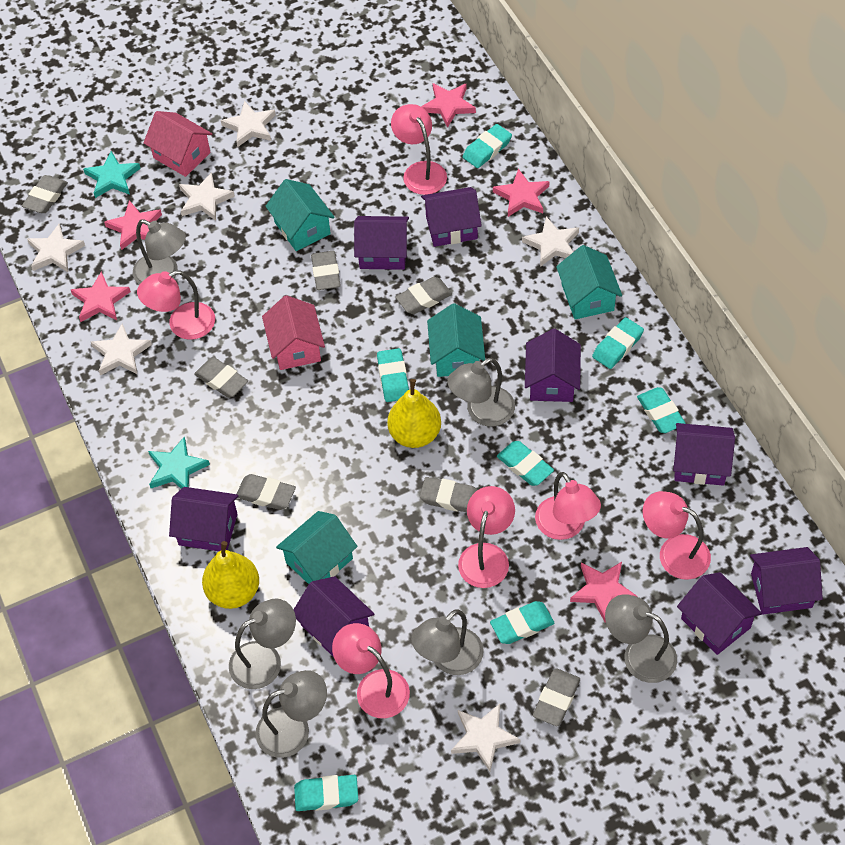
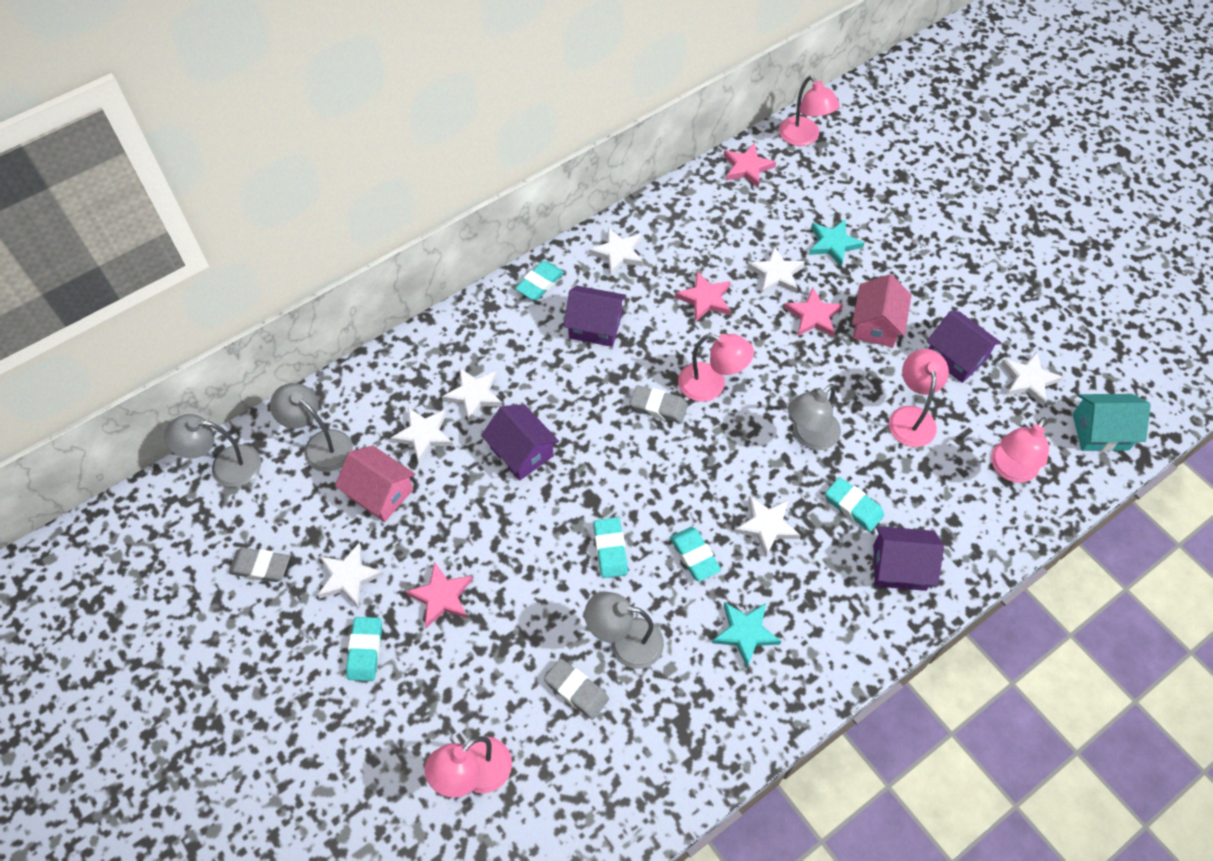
grey eraser: [22,175,68,213] [194,357,248,398] [237,474,296,510] [311,251,341,290] [396,277,452,314] [420,477,477,512] [533,668,580,726] = 7 -> [228,547,290,582] [544,659,609,720] [630,385,688,423] = 3
grey lamp: [133,219,186,285] [229,599,296,689] [255,670,327,758] [411,609,484,675] [447,358,515,426] [605,594,677,683] = 6 -> [164,414,261,487] [270,383,353,472] [585,592,664,669] [788,384,841,450] = 4
pink lamp: [137,270,215,340] [332,623,410,718] [391,104,447,195] [458,486,515,588] [535,472,601,540] [643,491,711,580] = 6 -> [425,736,512,798] [678,334,754,402] [779,76,840,146] [889,349,949,447] [991,417,1049,483] = 5
pink star: [71,272,131,322] [104,200,162,250] [421,83,476,128] [493,168,550,217] [570,562,638,622] = 5 -> [406,562,473,628] [675,271,731,322] [724,143,776,187] [784,287,843,337] = 4
purple house: [169,487,239,551] [294,576,374,656] [354,216,409,270] [421,187,482,247] [525,329,581,402] [673,423,735,486] [677,572,762,655] [750,547,823,615] = 8 -> [481,405,559,480] [564,286,626,347] [873,526,944,591] [927,311,1001,383] = 4
turquoise eraser: [294,775,358,811] [377,348,409,402] [463,124,512,168] [490,601,554,644] [497,441,554,486] [592,317,644,369] [637,387,686,433] = 7 -> [346,617,382,681] [515,261,564,300] [594,517,628,578] [670,527,721,581] [825,477,884,532] = 5
turquoise house: [266,179,335,251] [276,511,358,584] [427,303,485,377] [556,245,622,319] = 4 -> [1072,394,1151,452] = 1
white star: [27,224,85,272] [91,323,152,375] [179,172,235,221] [221,101,276,148] [451,704,520,772] [522,217,579,267] = 6 -> [318,543,384,608] [390,408,453,463] [442,368,503,422] [589,227,643,276] [734,496,801,557] [747,246,805,294] [1001,352,1063,406] = 7
yellow pear: [202,541,259,609] [387,379,441,448] = 2 -> none = 0

